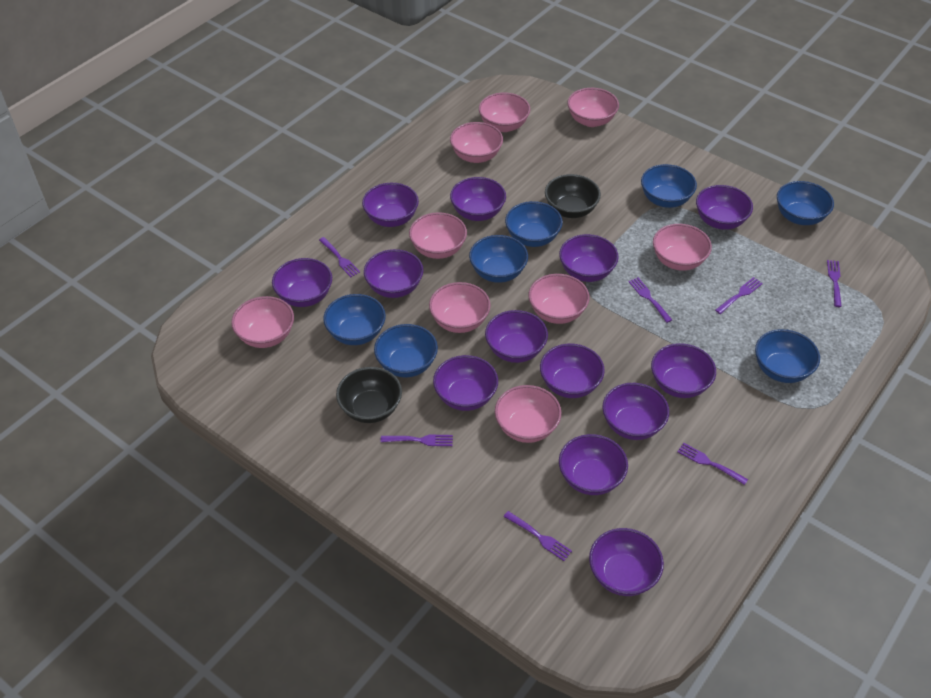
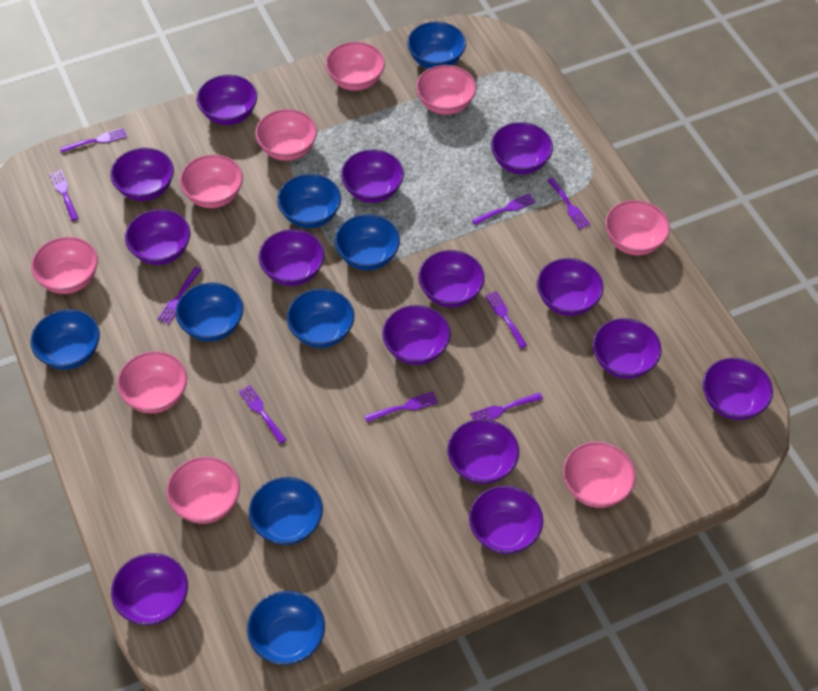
black bowl: [336,367,402,423] [545,174,601,218] = 2 -> none = 0
blue bowl: [323,294,386,345] [374,324,438,377] [469,235,528,283] [505,201,563,247] [641,164,697,208] [755,329,820,383] [777,181,834,225] = 7 -> [31,309,100,370] [176,283,243,342] [247,591,325,665] [249,477,323,545] [277,174,341,228] [287,289,354,348] [335,214,400,270] [407,22,466,69] = 8
purple bowl: [272,258,332,307] [362,183,419,227] [364,249,423,298] [433,355,498,411] [450,177,506,221] [485,310,548,363] [540,344,605,398] [559,234,619,282] [559,434,628,495] [589,528,664,596] [602,383,669,440] [651,343,716,398] [696,185,753,230] = 13 -> [110,148,174,201] [111,553,188,625] [125,209,190,265] [197,75,257,125] [259,229,324,286] [341,150,404,203] [382,305,451,365] [418,250,485,308] [447,419,519,484] [469,485,543,554] [491,122,553,174] [537,258,604,316] [593,318,662,379] [703,358,773,420] = 14
purple fork: [319,237,360,277] [381,434,453,446] [504,511,572,561] [628,277,672,323] [677,443,748,485] [715,277,763,314] [827,260,842,307] = 7 -> [50,170,79,221] [60,128,127,153] [157,267,202,324] [239,385,287,444] [364,391,438,422] [470,392,543,420] [472,194,535,225] [485,291,527,349] [547,178,590,229] = 9

